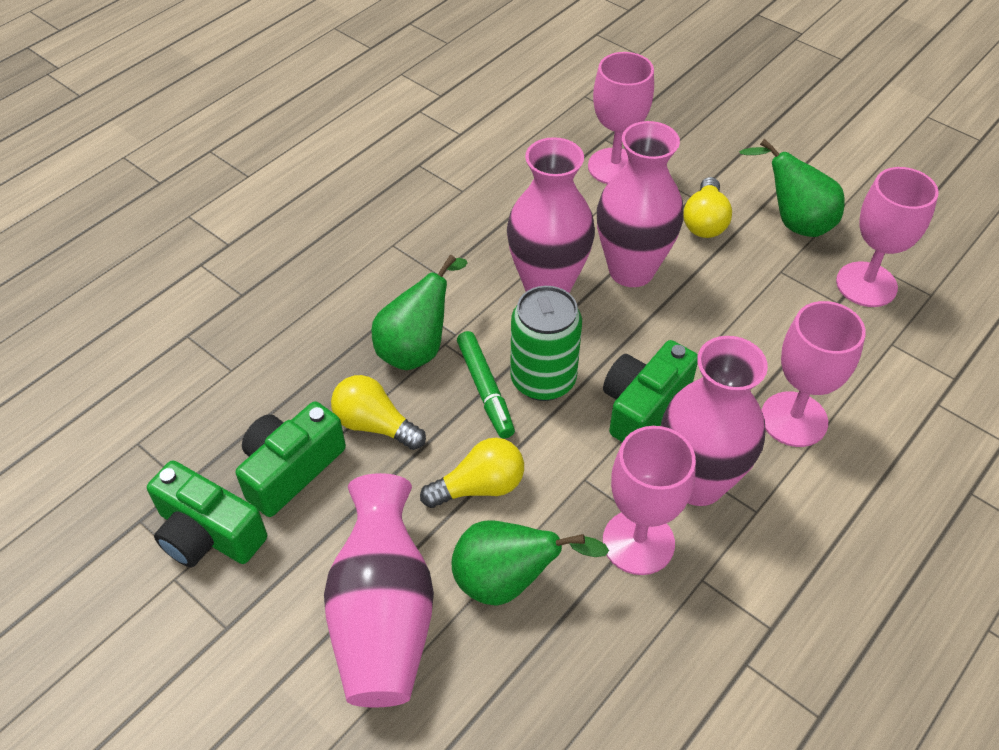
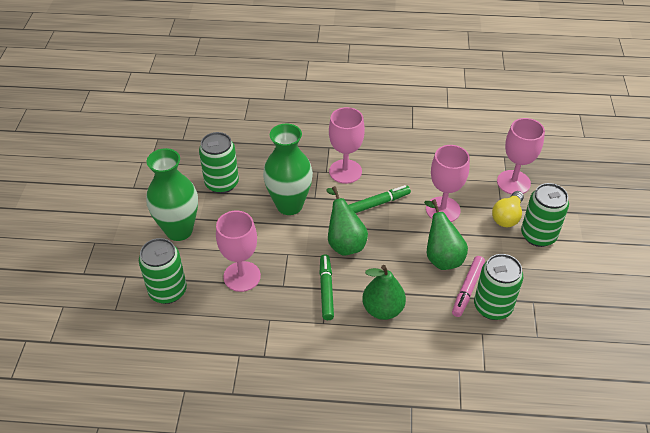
green camera: [147,460,267,567] [236,401,346,517] [603,340,698,442] = 3 -> none = 0
green can: [510,286,582,401] = 1 -> [139,238,187,304] [199,132,239,194] [474,254,523,320] [521,183,569,247] = 4
green marker: [457,331,515,439] = 1 -> [319,254,334,320] [349,185,411,213] = 2
green vase: none = 0 -> [146,148,198,241] [263,123,313,215] = 2
pink marker: none = 0 -> [452,256,485,317] = 1
pink vase: [324,473,434,707] [507,137,595,293] [597,121,684,287] [661,336,768,506] = 4 -> none = 0
yellow light bulb: [331,375,426,450] [420,438,524,508] [683,177,732,238] = 3 -> [492,191,524,227] = 1

